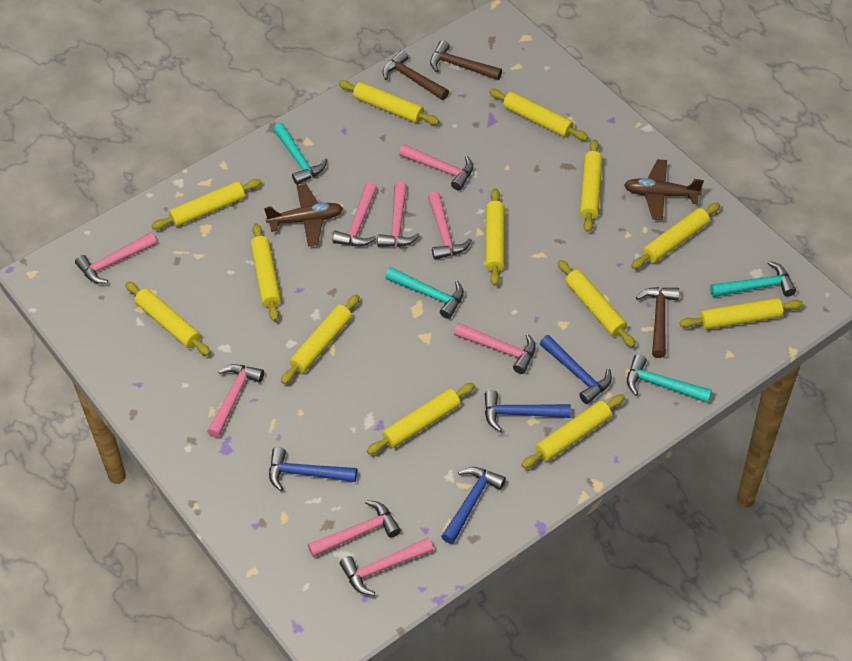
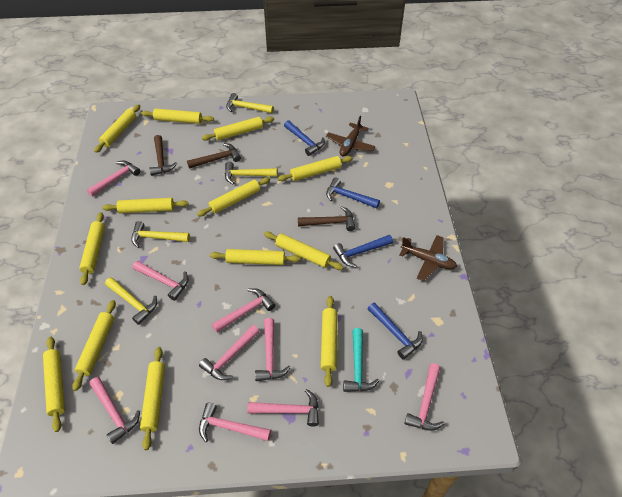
turquoise hammer: [273,123,327,185] [385,267,464,319] [627,354,712,403] [710,261,796,297] = 4 -> [343,328,379,392] = 1
yellow hammer: none = 0 -> [105,277,157,325] [131,221,190,248] [225,162,277,184] [226,93,274,113] = 4

